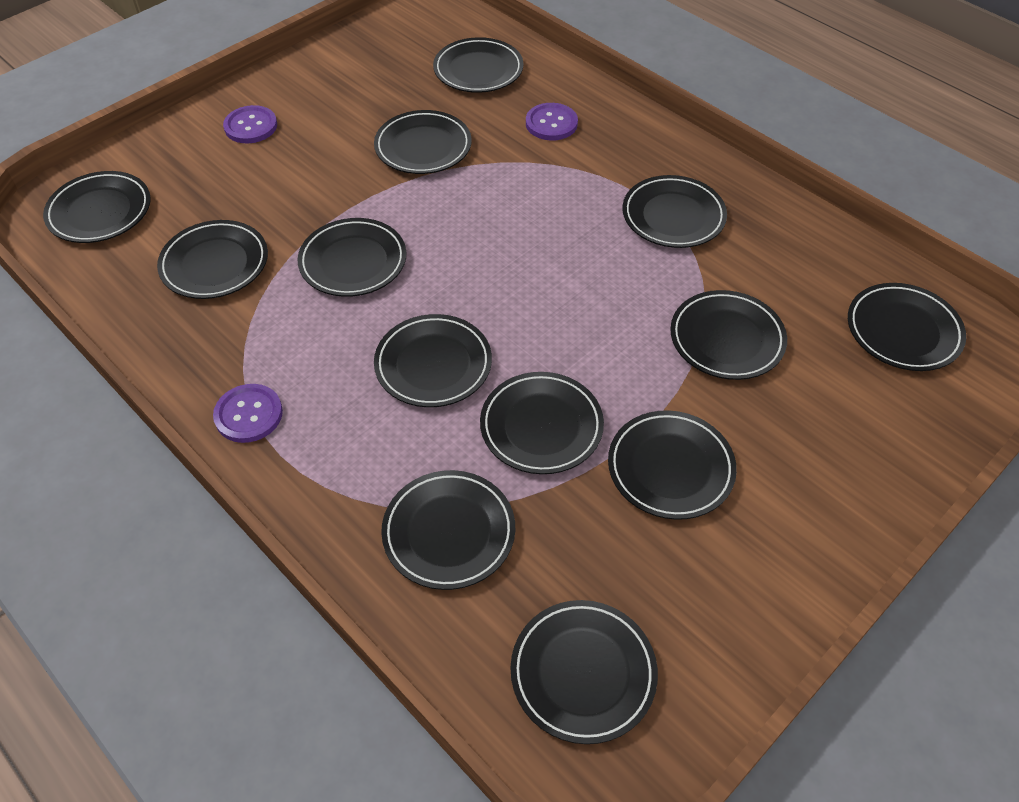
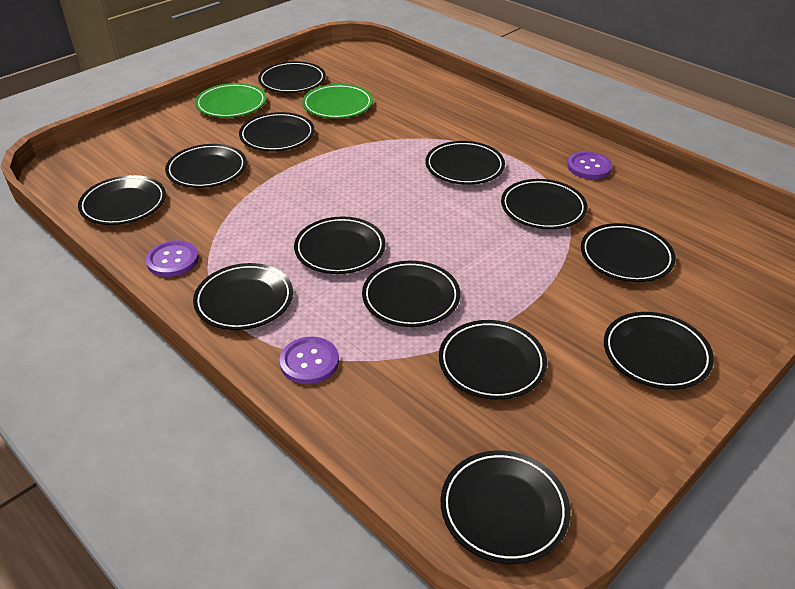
green plate: none = 0 -> [195,83,266,118] [302,84,373,119] = 2

